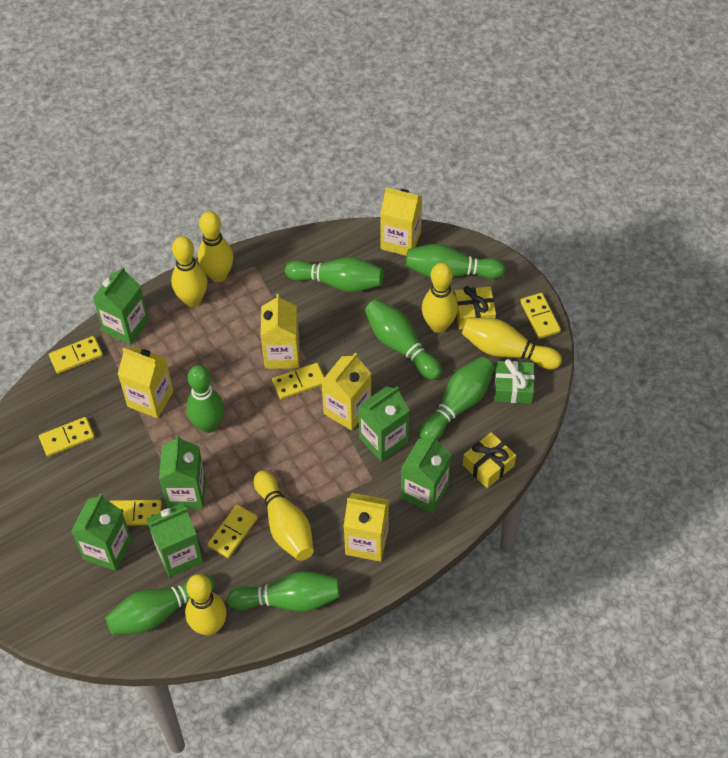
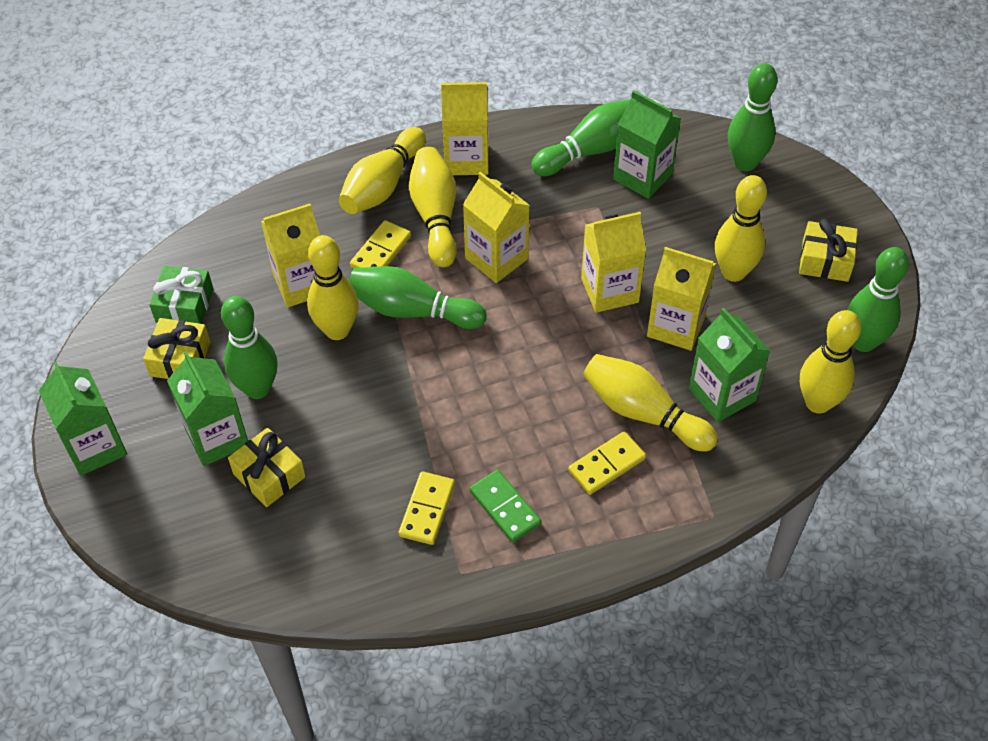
green bowling pin: [105,574,215,635] [186,365,224,433] [227,571,340,612] [285,257,383,292] [365,299,442,380] [406,244,505,279] [420,357,495,439] = 7 -> [221,296,278,399] [349,266,487,329] [531,99,631,176] [728,63,778,171] [848,247,909,352] = 5
green carton: [71,494,132,571] [93,267,149,345] [146,503,203,577] [159,435,206,509] [358,386,410,462] [401,435,451,513] = 6 -> [38,361,127,476] [167,351,248,466] [613,91,681,199] [689,308,770,422] = 4
green domino: none = 0 -> [470,470,541,542] = 1
yellow domino: [39,417,95,457] [49,336,103,374] [109,500,162,525] [207,505,258,558] [272,363,324,399] [520,293,561,339] = 6 -> [350,220,411,269] [399,471,455,545] [568,431,646,495] = 3
yellow gift: [455,286,496,329] [463,432,516,488] = 2 -> [143,318,210,379] [228,428,306,507] [799,219,858,282] = 3

